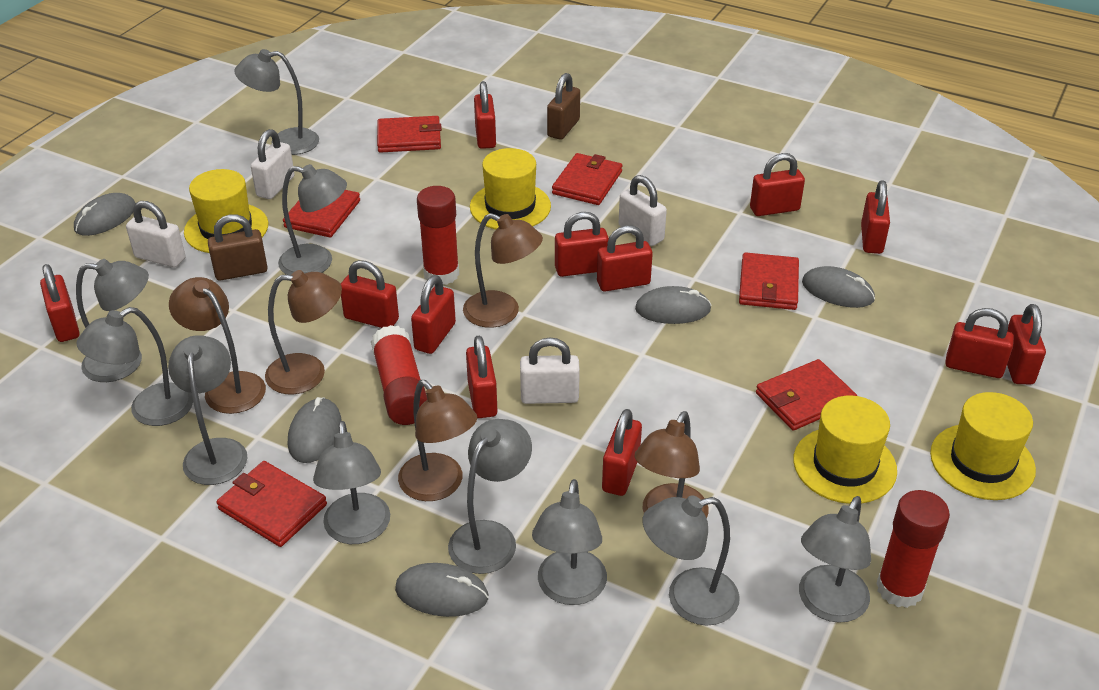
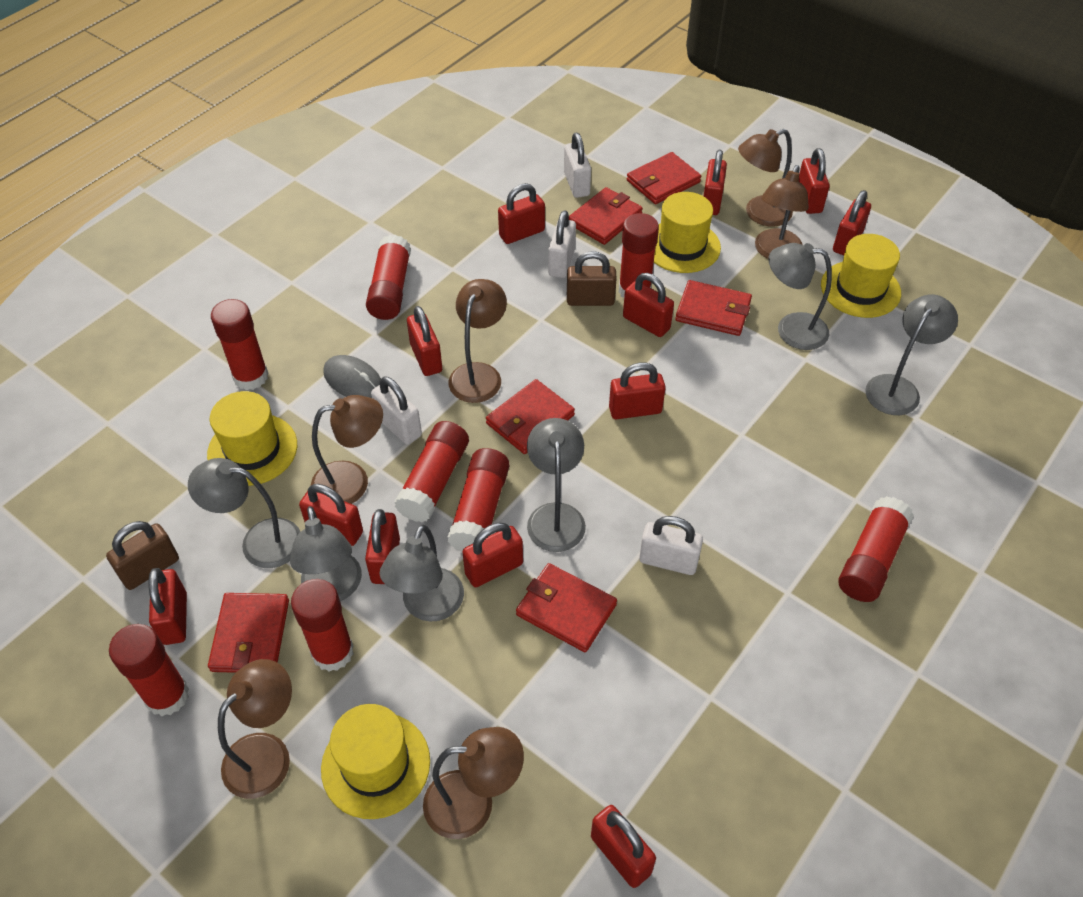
brown lamp: [169,277,266,414] [265,270,342,394] [398,380,477,501] [463,213,543,328] [634,411,708,518] = 5 -> [218,659,292,799] [311,395,383,504] [423,727,524,839] [449,279,507,403] [738,129,793,226] [755,165,809,259] = 6
grey lamp: [76,259,149,382] [77,307,193,426] [168,335,247,485] [235,49,319,155] [278,164,347,275] [313,421,390,544] [448,419,532,574] [532,479,607,605] [643,495,740,626] [799,496,871,623] = 10 -> [188,458,301,568] [290,506,362,601] [380,525,464,622] [527,418,586,552] [769,243,832,350] [865,294,958,415] = 6
grey mouse: [74,193,136,236] [288,397,342,463] [395,563,488,617] [635,286,711,324] [802,266,875,308] = 5 -> [323,355,381,398] = 1
red glue stick: [371,325,427,425] [417,186,459,285] [876,490,950,608] = 3 -> [109,624,189,716] [211,299,269,390] [291,579,354,672] [366,235,411,320] [394,421,469,522] [448,448,509,552] [619,213,659,298] [838,496,914,602] = 8

